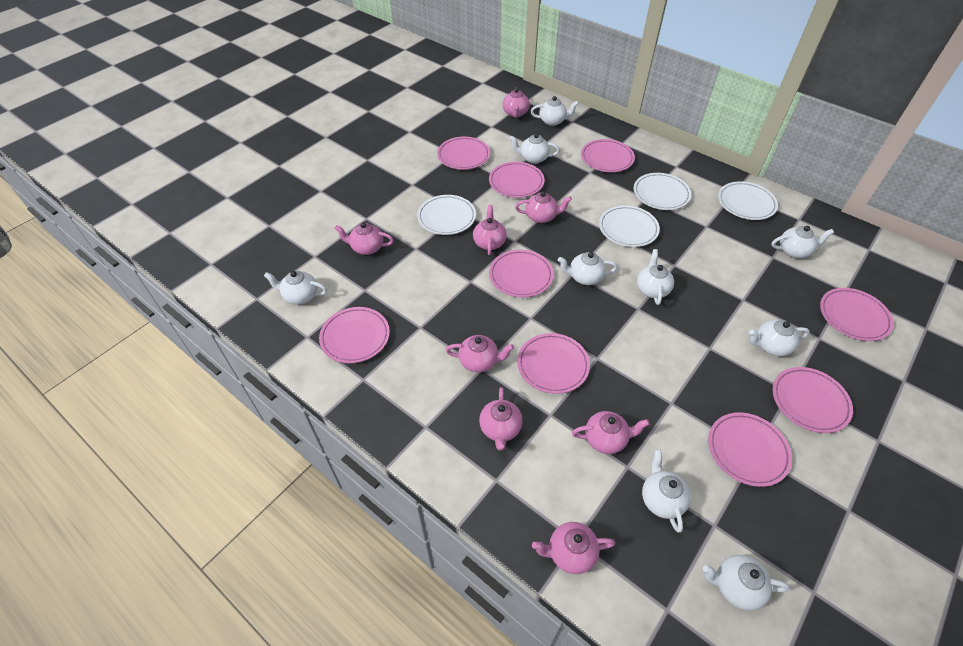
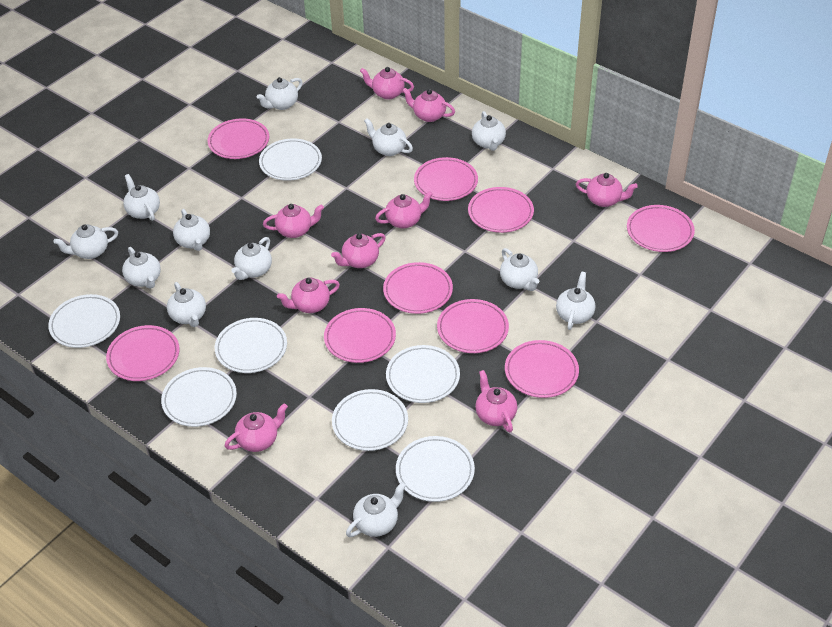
pink teapot: [334,222,394,255] [446,335,514,372] [473,205,507,255] [479,387,523,451] [503,88,530,118] [515,191,572,223] [532,522,615,574] [572,411,650,454] = 8 -> [225,403,288,452] [263,204,324,238] [277,278,340,313] [331,233,386,268] [360,67,414,100] [375,191,433,229] [402,88,455,122] [475,370,517,432] [576,173,638,207] = 9
white plate: [417,195,476,235] [599,205,660,247] [634,173,691,210] [718,181,778,220] = 4 -> [48,294,120,348] [161,367,237,427] [215,318,287,373] [259,138,322,181] [332,389,408,451] [386,345,460,403] [396,436,475,502] = 7
white teapot: [264,271,327,305] [510,133,560,164] [531,96,579,126] [558,252,618,285] [637,249,674,305] [642,449,691,532] [703,555,790,611] [749,320,810,356] [772,226,834,258] = 9 -> [54,224,118,259] [122,247,161,289] [123,174,160,221] [167,282,206,327] [173,209,210,251] [232,237,272,280] [257,77,303,110] [346,482,406,537] [364,118,413,156] [472,111,506,151] [500,248,539,291] [556,272,596,330] = 12

